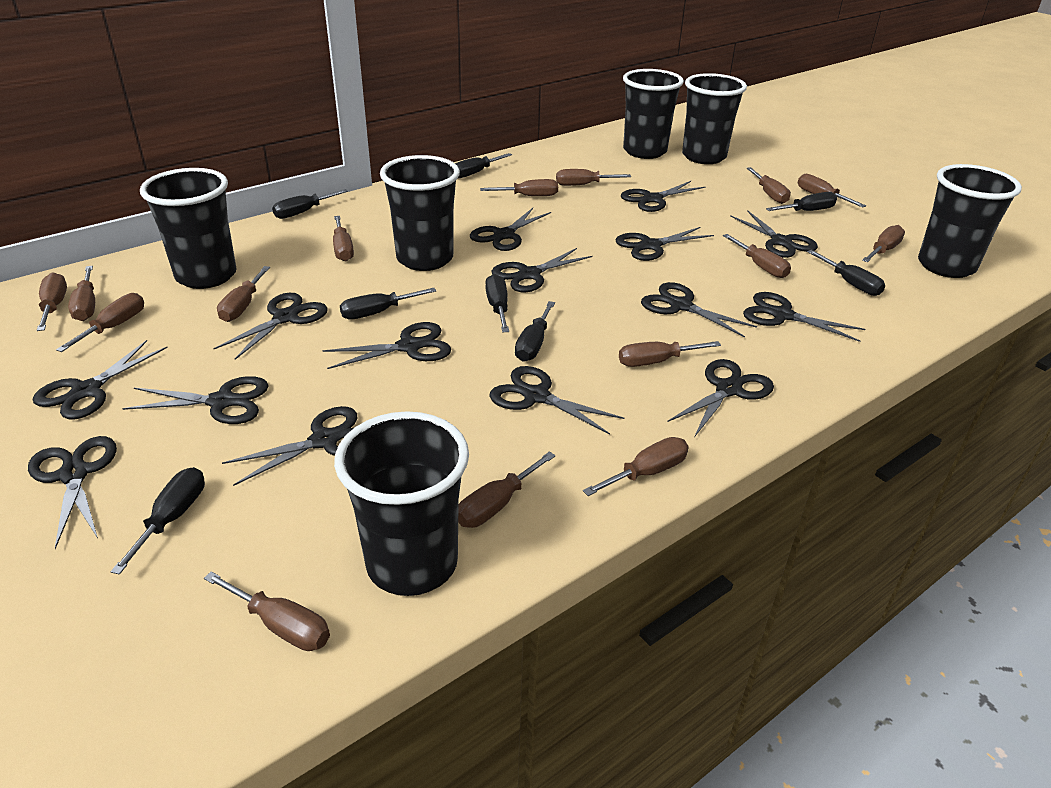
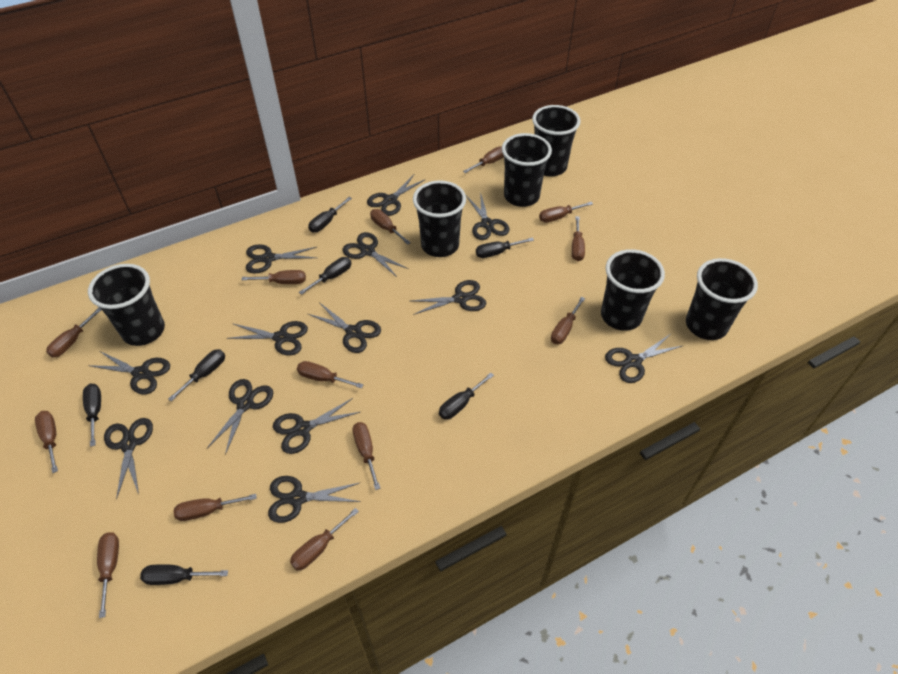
black scissors: [28,436,117,549] [33,340,168,419] [122,376,269,424] [213,293,328,360] [222,406,357,486] [322,322,451,369] [470,208,551,251] [489,366,624,435] [491,248,593,292] [615,227,714,261] [621,181,705,212] [641,282,757,338] [667,359,774,437] [730,210,818,258] [743,292,865,342] = 15 -> [88,351,170,394] [104,418,153,500] [207,379,273,455] [227,321,308,356] [246,244,317,274] [268,476,361,523] [273,398,360,454] [308,302,381,353] [342,232,409,278] [367,175,426,216] [411,280,486,315] [466,192,509,240] [605,334,682,383] = 13
black screwdriver: [111,467,205,575] [272,189,348,219] [340,288,437,319] [455,153,512,178] [485,274,509,332] [515,301,555,362] [766,192,837,211] [807,250,885,296] = 8 -> [83,384,101,447] [140,564,228,585] [168,349,225,401] [299,257,352,295] [308,197,352,232] [439,373,494,420] [476,238,534,258] = 7
brown screwdriver: [37,272,67,331] [56,293,144,352] [68,266,95,321] [204,571,330,651] [217,266,270,322] [333,216,354,261] [458,452,556,528] [480,179,558,196] [556,169,631,186] [583,437,689,496] [619,341,721,367] [723,234,791,278] [746,167,791,204] [798,174,866,207] [862,225,905,262] = 15 -> [35,411,58,473] [46,308,101,358] [97,532,119,618] [173,494,257,521] [242,270,306,284] [290,508,359,571] [297,361,364,388] [352,422,380,490] [370,209,411,245] [463,146,504,173] [539,202,593,223] [551,297,585,344] [572,216,585,261] = 13

